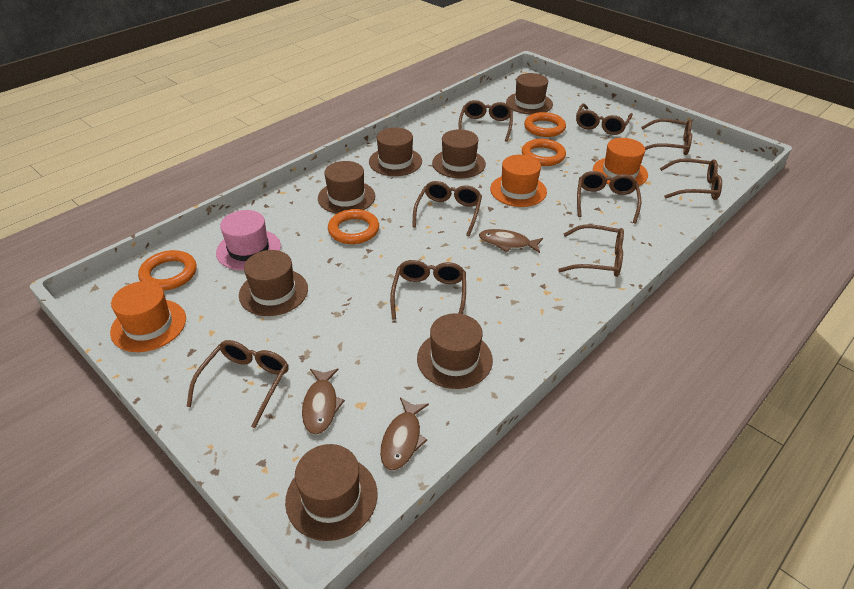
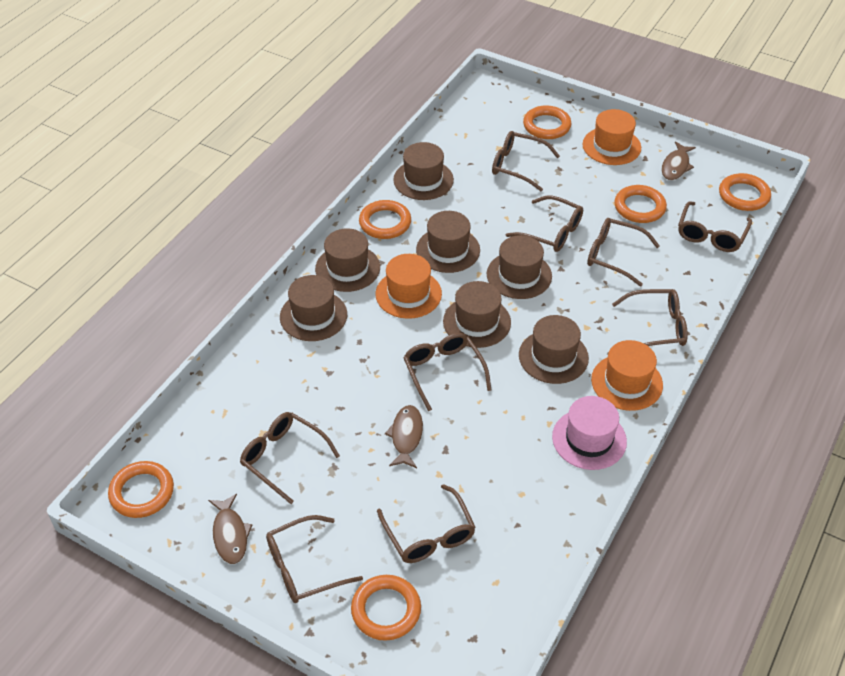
orange ring: [138,250,197,291] [328,209,379,244] [522,139,566,166] [524,112,566,137] = 4 -> [108,461,174,518] [351,575,421,641] [359,200,411,239] [523,105,571,139] [614,185,667,223] [719,173,771,211] = 6

